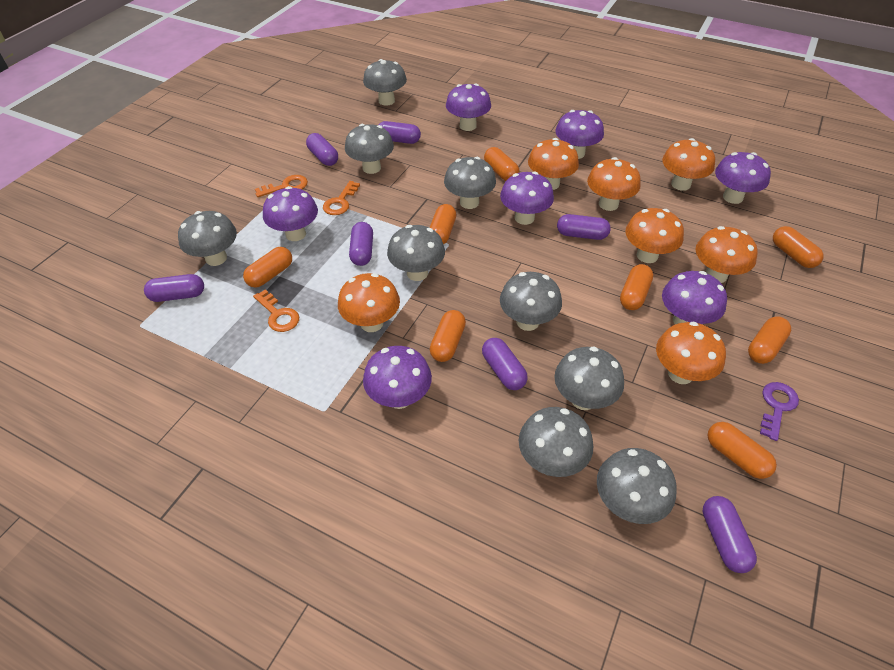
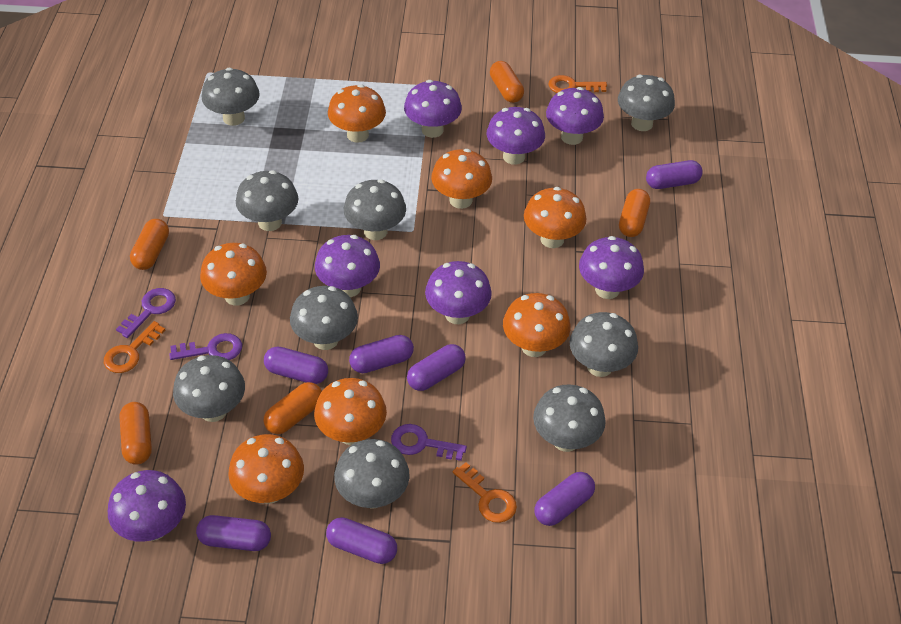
orange capsule: [243,247,292,288] [429,204,456,244] [430,310,466,362] [484,147,520,181] [620,264,653,310] [708,422,777,479] [748,316,791,364] [773,226,824,268] = 8 -> [120,402,152,465] [130,219,169,270] [263,382,322,434] [490,61,524,103] [619,189,650,237] = 5
purple key: [760,382,799,441] = 1 -> [116,288,176,338] [169,333,242,360] [391,424,467,461] = 3

